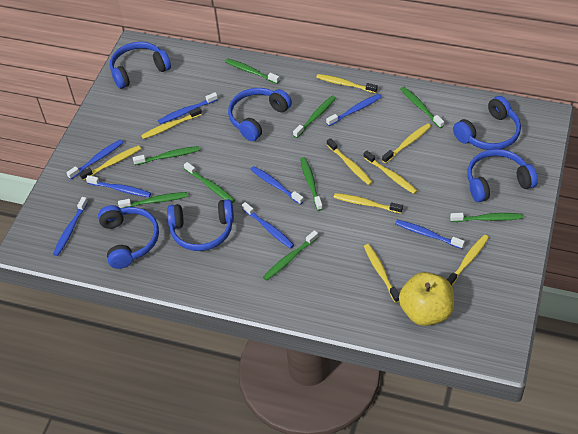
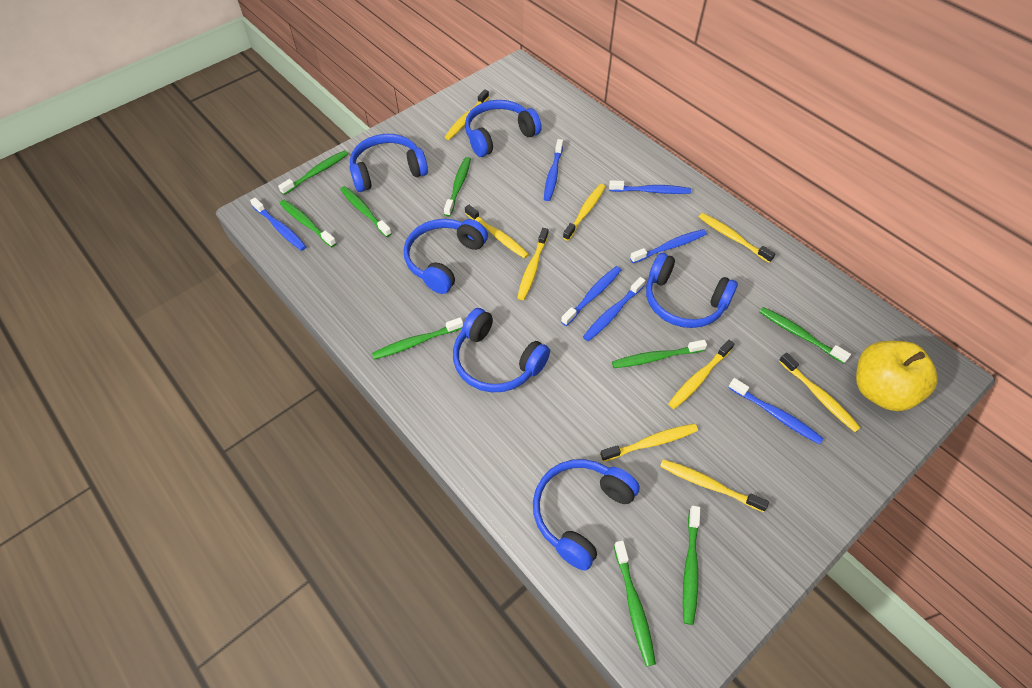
blue toothbrush: [53,197,88,256] [66,139,124,179] [86,175,151,197] [158,92,218,124] [242,202,294,249] [250,166,304,205] [326,94,382,126] [395,220,465,249] = 8 -> [250,198,307,251] [544,139,563,201] [561,266,621,326] [583,277,646,341] [609,180,691,194] [630,229,707,263] [728,378,824,445] = 7

